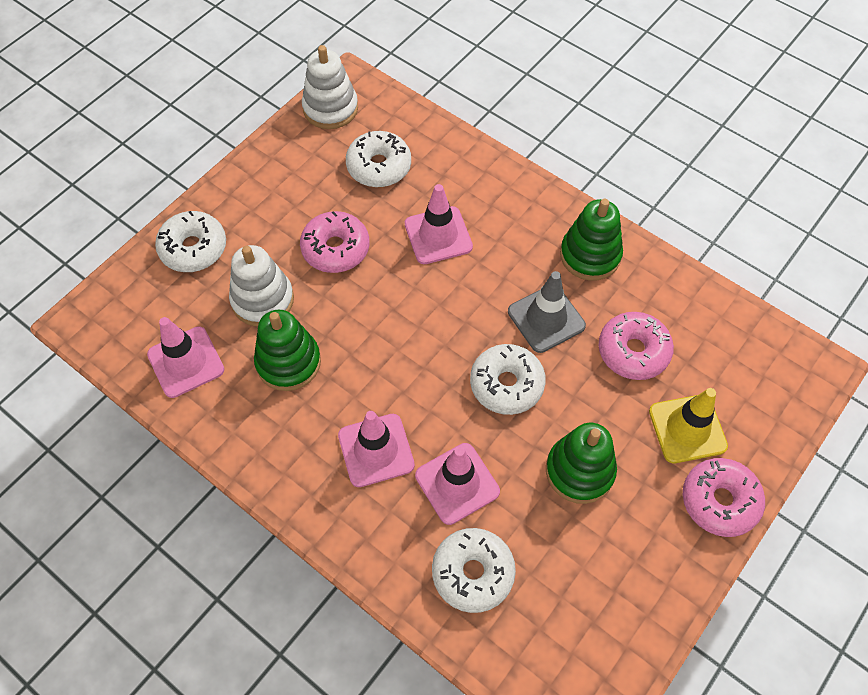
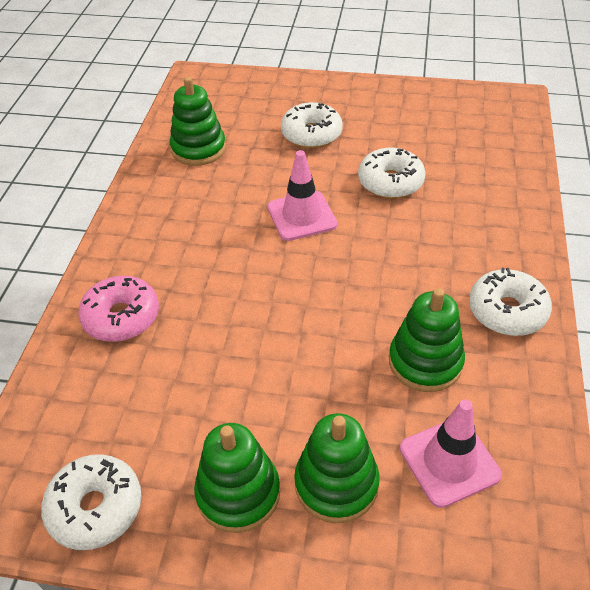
green stacking toy: [254,310,321,391] [546,423,617,504] [560,199,623,281] = 3 -> [170,77,226,166] [194,423,280,533] [294,413,379,523] [389,288,465,392] = 4
grey traffic cone: [508,271,586,353] = 1 -> none = 0
pink donut: [300,211,369,273] [599,312,674,380] [683,458,765,537] = 3 -> [78,276,159,342] = 1
pink traffic cone: [147,317,224,398] [338,411,415,487] [405,184,473,264] [415,443,500,525] = 4 -> [267,150,337,241] [400,399,502,508] = 2
white stacking toy: [229,245,294,327] [302,45,358,129] = 2 -> none = 0
yellow traffic cone: [649,388,728,463] = 1 -> none = 0

